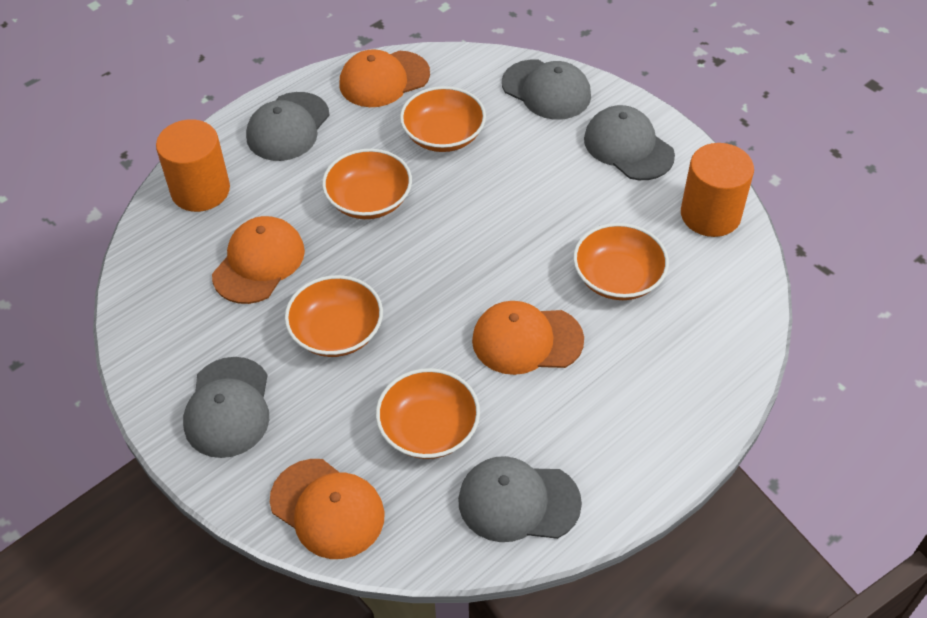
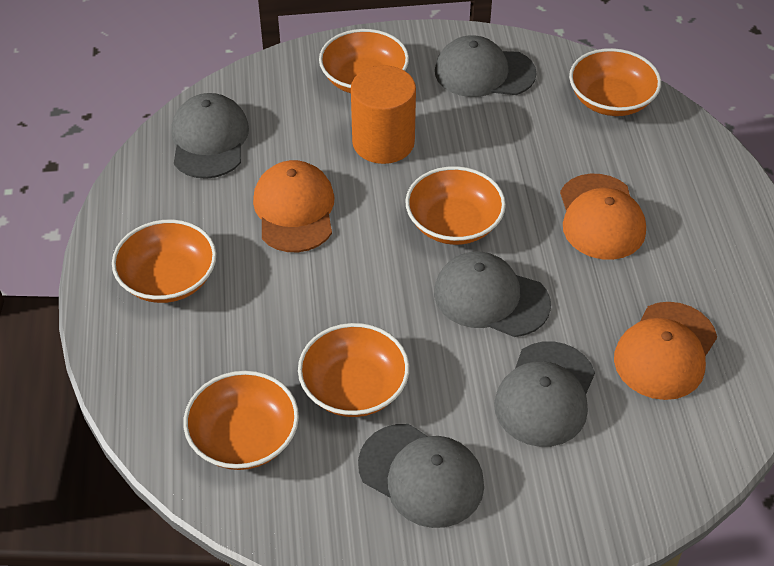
orange bowl: [285,275,383,357] [322,149,412,219] [376,368,480,459] [400,86,486,152] [573,223,669,300] = 5 -> [112,219,216,303] [183,371,299,470] [298,323,409,417] [319,29,409,93] [405,166,506,245] [569,48,661,116] = 6
orange cap: [212,216,305,304] [270,459,385,559] [340,49,430,107] [472,301,584,375] = 4 -> [253,160,334,252] [560,174,646,260] [614,302,717,400] = 3
orange cylinder: [156,119,230,212] [681,143,754,237] = 2 -> [351,65,416,164] = 1

